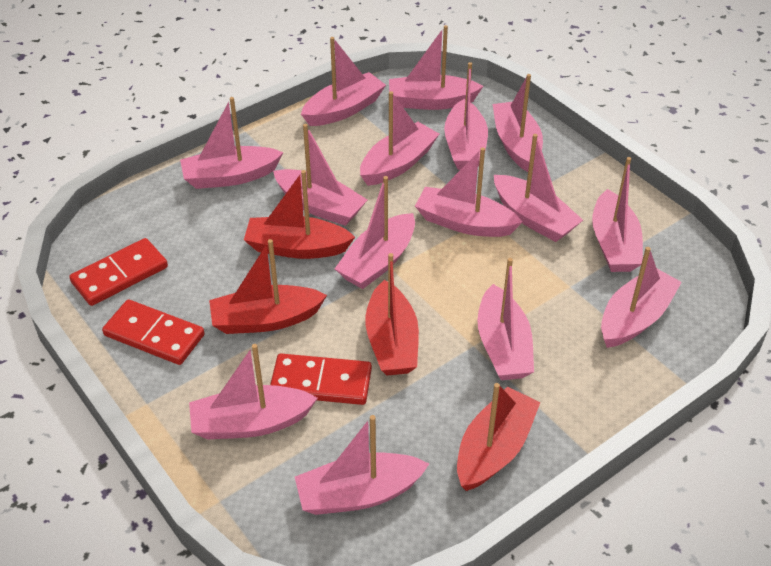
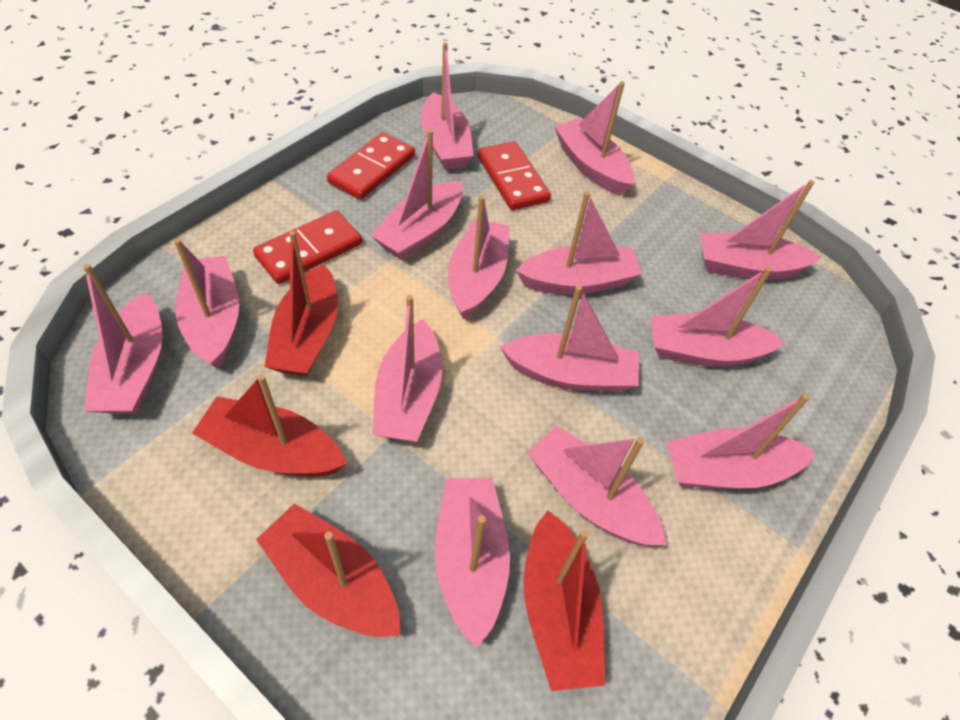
pink boat: [180,97,283,189] [189,344,318,439] [273,124,367,226] [295,415,429,515] [301,37,386,126] [335,176,415,289] [360,91,439,186] [389,25,484,110] [415,147,522,237] [444,62,488,170] [477,258,534,380] [493,74,543,172] [494,134,583,242] [592,157,643,272] [601,247,682,348] = 15 -> [83,264,163,414] [174,238,239,368] [370,130,463,260] [372,295,442,442] [421,42,474,170] [435,478,510,648] [448,195,510,319] [500,285,639,392] [515,191,642,295] [527,425,666,546] [554,81,634,195] [650,267,785,367] [666,394,816,489] [700,180,822,280] = 14

